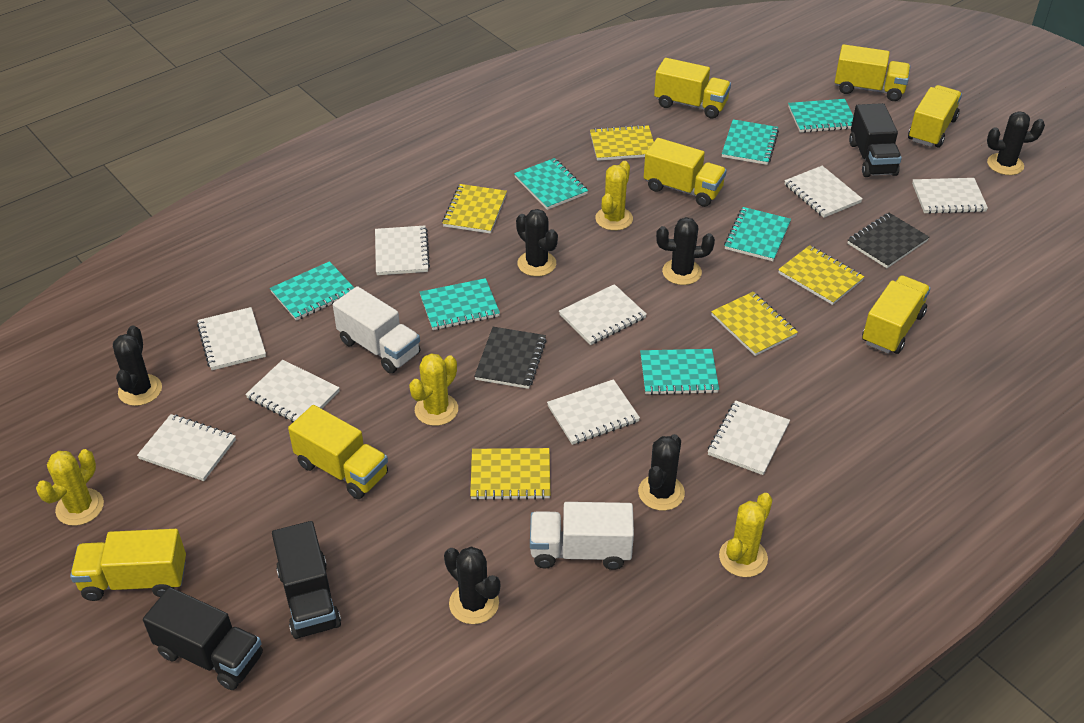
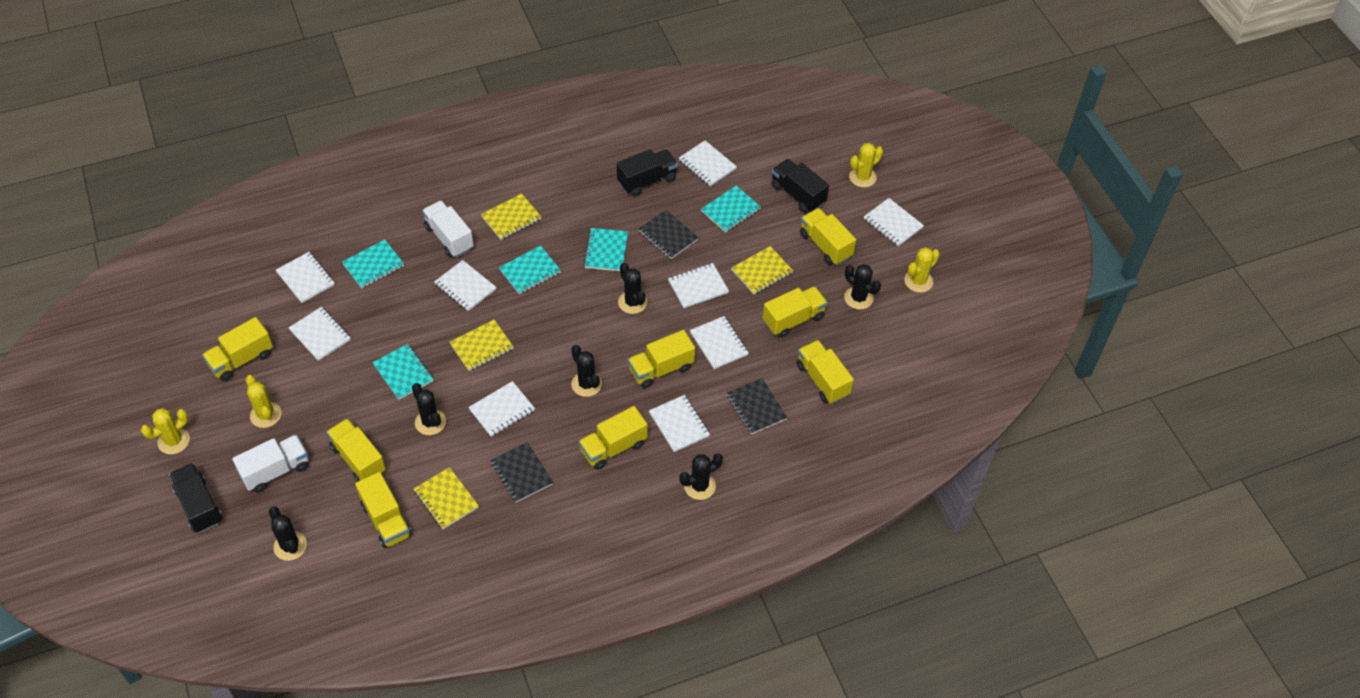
black notebook: [474,327,546,389] [847,213,929,268] = 2 -> [491,442,553,503] [639,210,699,259] [727,378,787,434] = 3
turquoise notebook: [270,261,354,321] [420,278,500,330] [514,158,588,210] [640,349,719,395] [722,119,779,165] [724,207,791,261] [788,99,853,133] = 7 -> [342,240,404,288] [373,344,433,400] [499,246,561,294] [584,228,628,271] [701,185,761,233] = 5
yellow notebook: [442,184,507,234] [470,448,550,500] [590,125,654,161] [711,292,798,356] [778,245,864,305] = 5 -> [414,467,479,529] [450,320,514,371] [481,193,541,240] [731,246,793,294] = 4
yellow truck: [70,529,186,601] [288,405,388,499] [644,138,727,207] [654,58,731,119] [835,44,910,101] [862,275,930,354] [908,85,962,148] = 7 -> [202,317,273,381] [327,418,386,482] [355,472,412,548] [579,406,648,470] [628,330,695,388] [762,286,828,338] [797,340,854,404] [800,208,856,265] = 8

